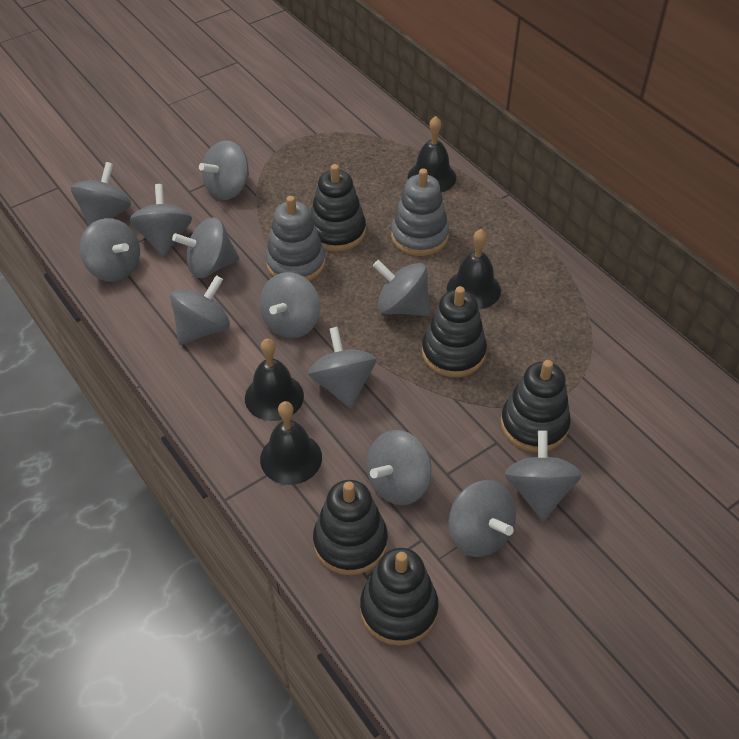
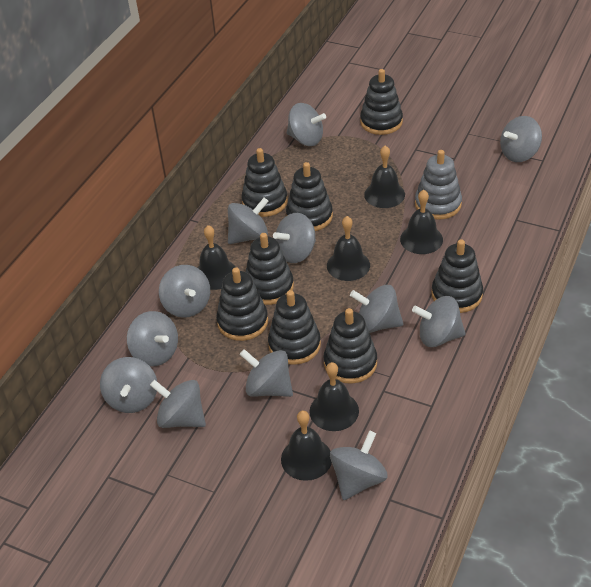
black bell: [245,338,304,421] [260,401,322,485] [408,116,456,193] [447,229,501,309] = 4 -> [198,225,235,290] [281,411,332,481] [309,362,359,431] [327,216,370,281] [364,146,405,208] [400,190,443,254] = 6
black stacking toy: [310,164,366,252] [313,480,388,575] [360,548,439,646] [422,286,487,377] [501,360,571,452] = 5 -> [216,267,268,341] [241,148,288,217] [245,233,294,305] [268,290,321,365] [286,162,333,231] [323,308,377,384] [360,69,403,135] [431,239,483,313] = 8
grey stacking toy: [265,196,326,281] [391,168,449,256] = 2 -> [415,150,462,220] = 1

